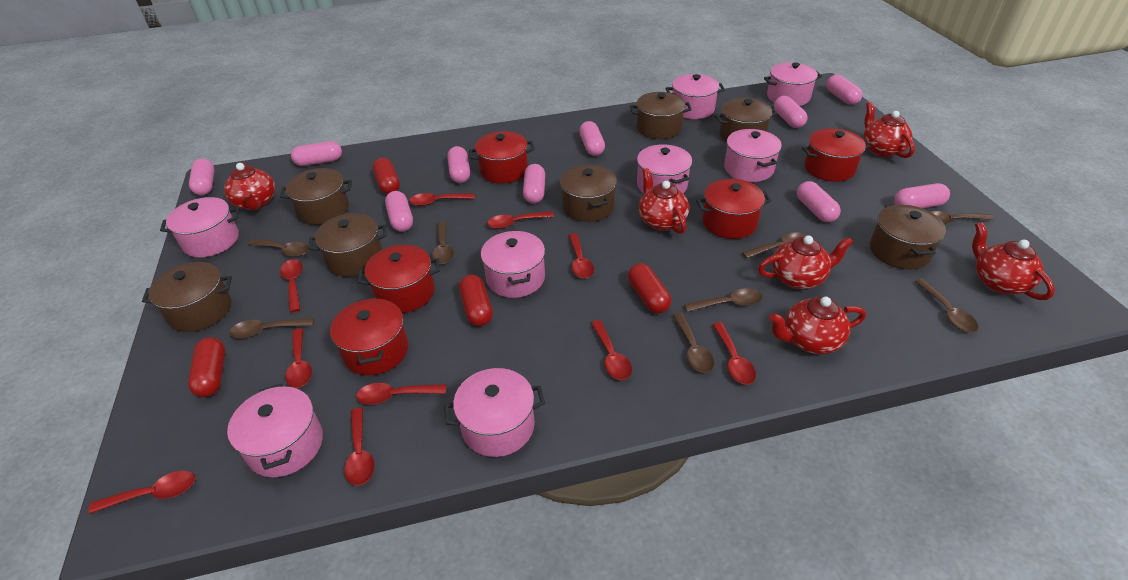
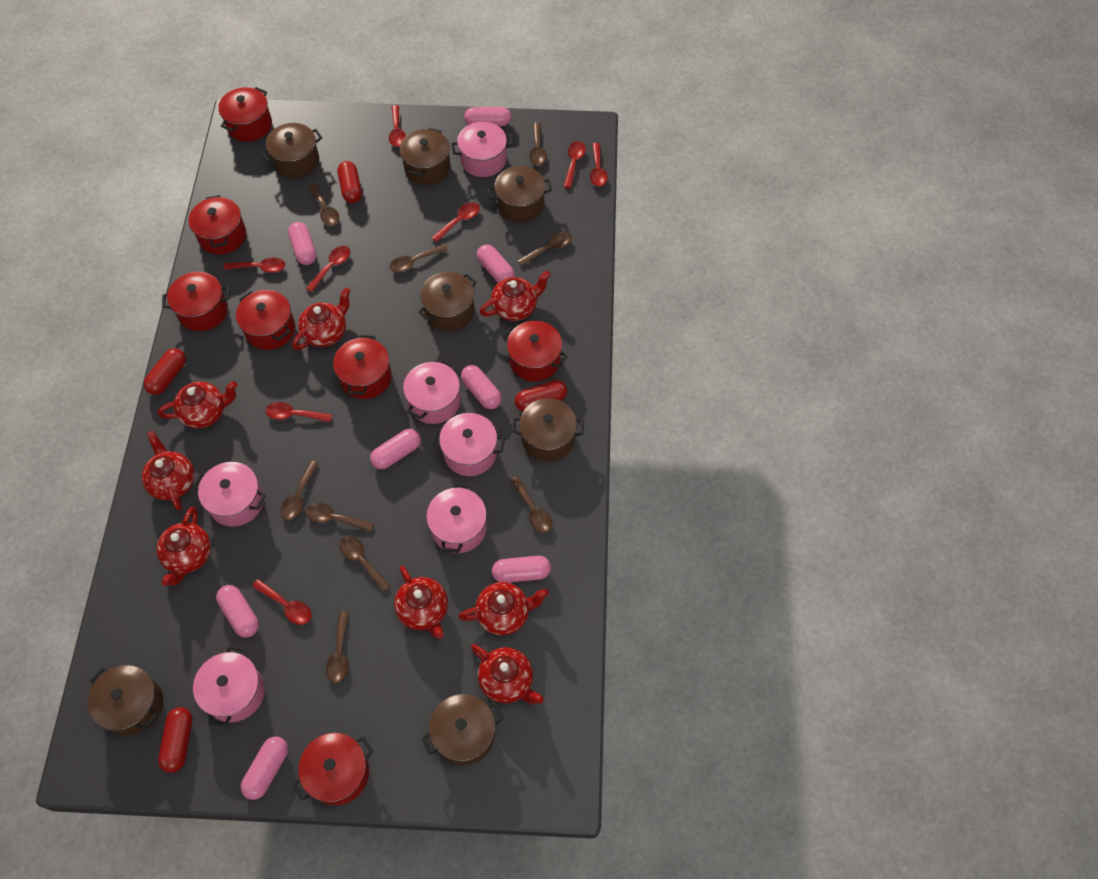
brown spoon: [229,318,314,338] [248,239,309,257] [432,221,454,264] [673,313,714,373] [684,288,763,312] [742,232,808,258] [915,279,978,332] [930,211,993,224] = 8 -> [281,460,319,520] [306,503,374,532] [309,184,339,225] [326,611,349,683] [340,536,390,592] [389,244,448,272] [510,476,552,533] [518,232,572,266] [529,123,547,166] = 9
pink capsule: [189,159,214,195] [291,141,342,166] [385,191,413,232] [447,146,470,183] [523,164,545,203] [579,121,605,156] [774,96,808,128] [797,181,841,223] [826,75,863,105] [894,183,950,208] = 10 -> [216,585,259,638] [241,737,288,800] [288,222,316,265] [370,429,421,470] [461,365,502,409] [464,107,511,127] [477,244,515,283] [492,556,551,583] = 8
pink pot: [160,197,239,258] [227,384,323,477] [444,368,545,457] [481,230,545,298] [637,145,692,194] [666,74,725,119] [724,129,782,182] [764,62,822,106] = 8 -> [193,462,266,527] [193,646,265,727] [403,360,460,424] [426,483,487,553] [432,413,505,476] [451,122,514,177] = 6
red pot: [330,297,408,375] [358,245,440,313] [469,131,535,184] [696,179,771,239] [802,128,870,182] = 5 -> [162,272,230,331] [189,195,246,255] [218,87,272,142] [236,290,295,350] [292,733,373,805] [333,335,392,399] [502,321,568,382] = 7
red spoon: [89,471,195,514] [280,259,303,312] [285,328,312,388] [344,408,374,486] [356,383,446,405] [409,193,475,206] [487,211,554,229] [568,233,594,279] [591,320,632,380] [712,322,756,384] = 10 -> [224,257,285,273] [252,579,312,625] [266,402,332,422] [306,246,350,292] [389,105,406,147] [432,202,480,242] [564,141,586,188] [590,143,608,187] = 8
red teapot: [224,162,275,211] [639,168,689,234] [758,235,853,289] [769,297,866,354] [863,102,915,158] [972,222,1055,300] = 6 -> [142,431,195,510] [157,507,211,586] [158,381,238,428] [292,288,351,350] [394,566,448,639] [458,582,549,635] [471,644,544,704] [480,271,551,321] = 8

